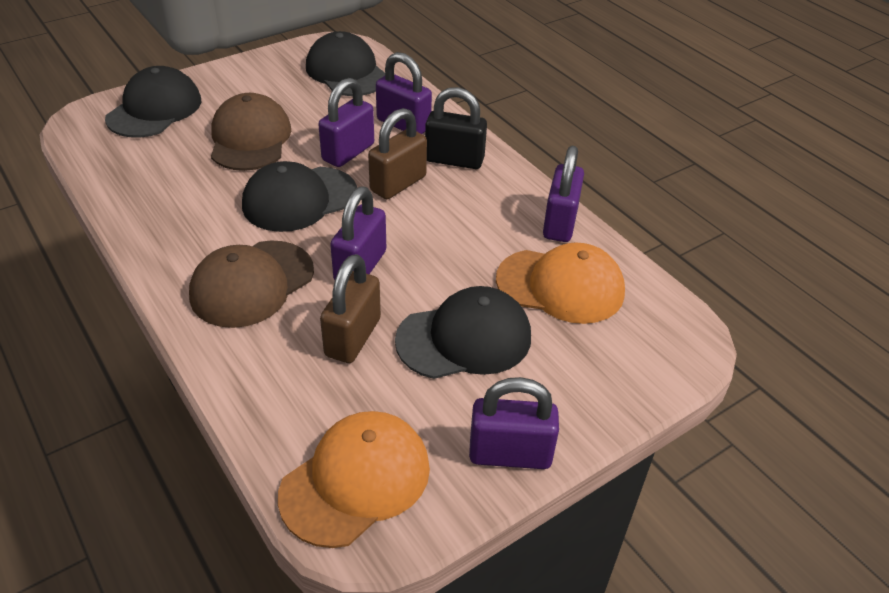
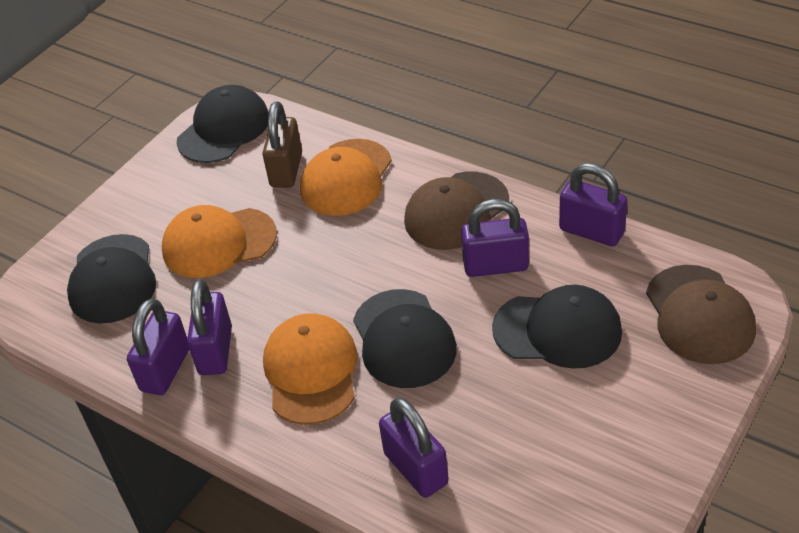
black padlock: [425,87,487,169] = 1 -> none = 0
brown padlock: [320,254,381,363] [368,108,427,199] = 2 -> [262,101,302,188] = 1
orange cap: [278,411,430,548] [496,242,625,324] = 2 -> [162,205,277,278] [263,313,357,425] [300,139,392,216] = 3

